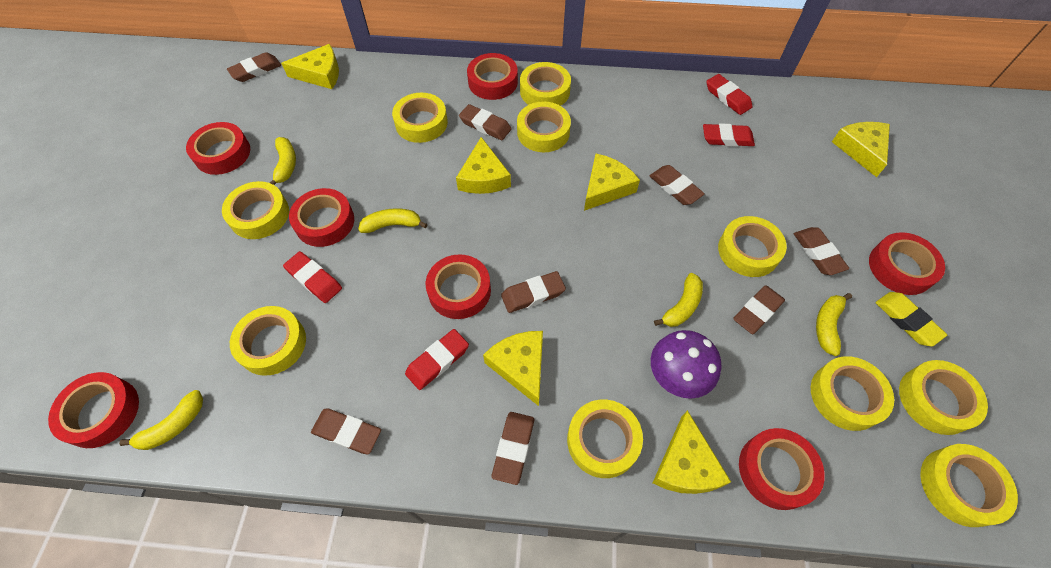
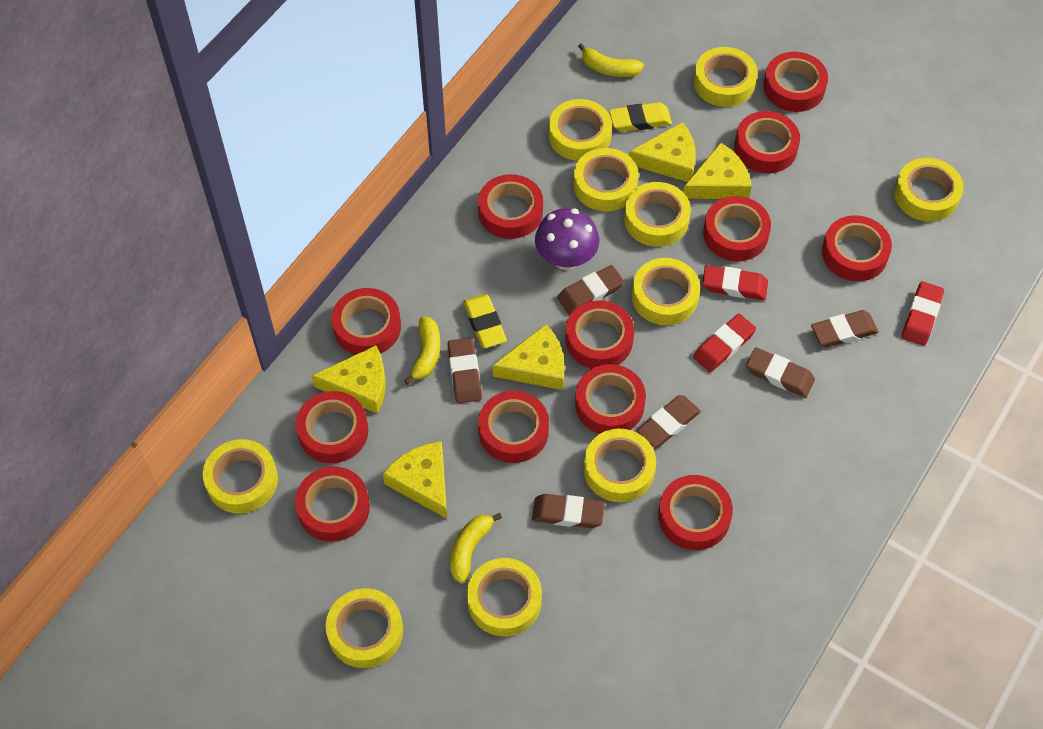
brown eraser: [227,52,281,82] [311,409,381,454] [459,104,512,140] [492,412,535,485] [501,271,566,313] [650,165,705,205] [733,285,785,334] [794,227,849,275] = 8 -> [448,338,482,404] [532,494,605,528] [557,265,624,315] [637,395,701,447] [746,347,815,398] [811,310,879,347] = 6
red eraser: [283,251,342,303] [405,329,469,390] [703,123,755,147] [706,74,752,115] = 4 -> [693,314,756,372] [702,265,768,300] [902,281,944,345] = 3
red tape: [48,372,139,448] [186,122,250,175] [289,188,354,247] [426,254,491,319] [467,53,518,100] [739,428,825,510] [869,232,945,295] = 7 -> [295,467,370,542] [296,391,368,463] [332,288,401,355] [478,174,543,239] [478,391,549,463] [565,300,634,368] [575,364,646,434] [658,475,733,550] [703,196,771,261] [734,111,800,173] [763,52,828,112] [822,215,892,281] = 12
yellow banana: [119,390,203,450] [270,137,296,185] [358,208,427,233] [654,273,703,327] [816,293,852,356] = 5 -> [404,316,441,385] [450,513,502,584] [578,43,644,77] = 3
yellow cheese: [281,44,339,89] [456,137,511,194] [483,331,543,406] [584,154,640,211] [653,410,731,494] [832,122,890,177] = 6 -> [312,345,385,414] [383,441,447,519] [493,324,565,390] [629,122,696,182] [683,142,752,199] = 5
yellow eraser: [875,292,947,346] = 1 -> [463,294,507,348] [609,102,672,132] = 2

